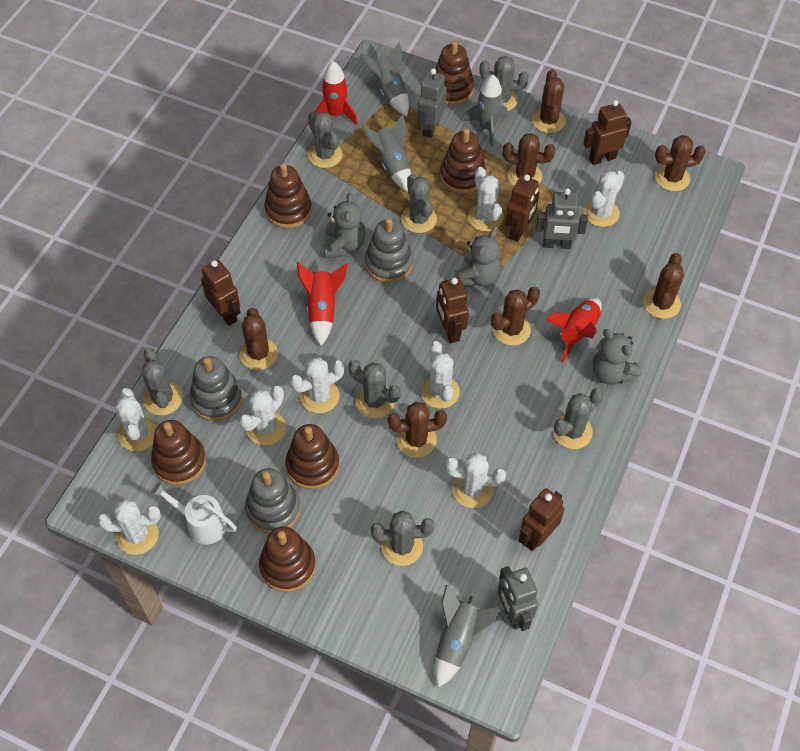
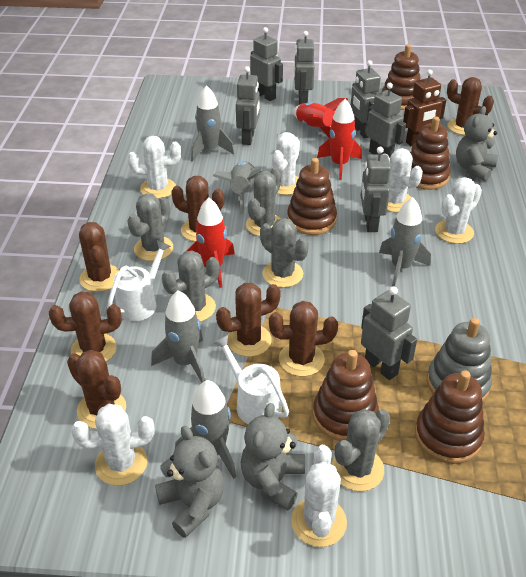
brown robot: [201,260,241,326] [436,277,469,343] [505,174,539,242] [518,488,565,551] [583,100,632,165] = 5 -> [403,69,446,146] = 1
brown stacking toy: [151,420,206,485] [259,526,316,592] [264,163,312,228] [285,424,340,489] [435,40,474,106] [440,129,486,194] = 6 -> [287,158,337,235] [313,350,379,441] [382,44,420,110] [410,116,451,190] [415,370,485,464] = 5
grey cactus: [142,348,183,416] [308,112,343,168] [348,360,401,418] [371,510,434,566] [401,174,437,233] [479,56,529,111] [553,388,603,449] = 7 -> [127,193,173,261] [162,251,219,322] [246,167,281,236] [260,218,309,288] [332,409,390,491] = 5
grey robot: [418,68,447,138] [498,566,538,631] [536,188,588,249] = 3 -> [236,66,260,145] [250,27,283,101] [294,31,314,105] [351,60,381,138] [361,147,391,232] [361,286,417,380] [366,83,406,158] = 7
grey rocket: [360,43,409,116] [362,115,411,192] [435,585,501,688] [464,75,507,147] = 4 -> [151,290,205,383] [175,380,236,479] [191,85,234,161] [213,161,262,214] [379,197,431,287] = 5
grey stacking toy: [190,356,243,421] [245,468,301,534] [365,218,413,283] = 3 -> [427,318,492,401] = 1
white cactus: [97,499,161,555] [115,388,157,451] [239,386,286,445] [290,357,345,413] [421,341,460,409] [445,453,506,508] [468,167,503,231] [584,171,625,227] = 8 -> [71,404,155,486] [127,136,181,199] [272,132,300,195] [291,445,347,547] [382,148,423,212] [435,177,482,244] = 6
white watering can: [151,482,237,545] = 1 -> [107,240,171,321] [213,335,289,424] = 2

